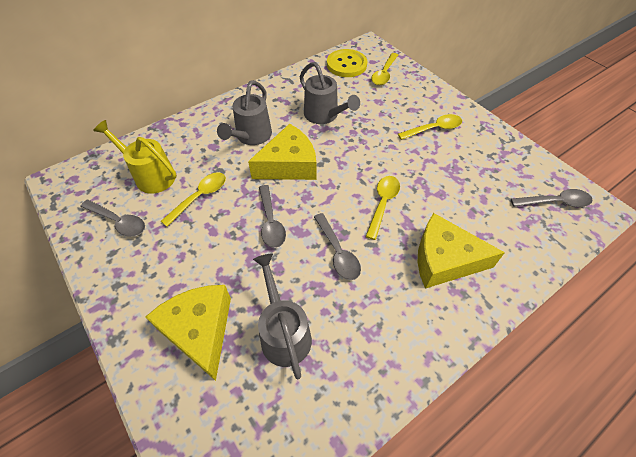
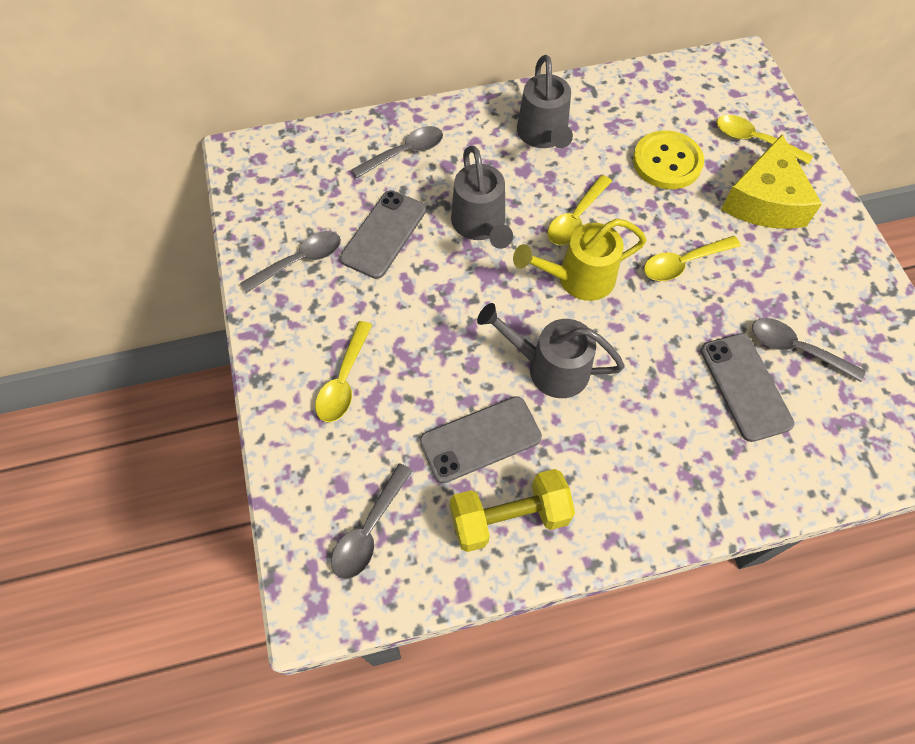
grey phone: none = 0 -> [340,190,426,279] [420,396,542,483] [700,333,795,442] = 3
yellow cheese: [145,285,231,381] [248,124,316,180] [418,213,505,289] = 3 -> [721,135,822,229] = 1
yellow dumbbell: none = 0 -> [450,469,575,552] = 1

